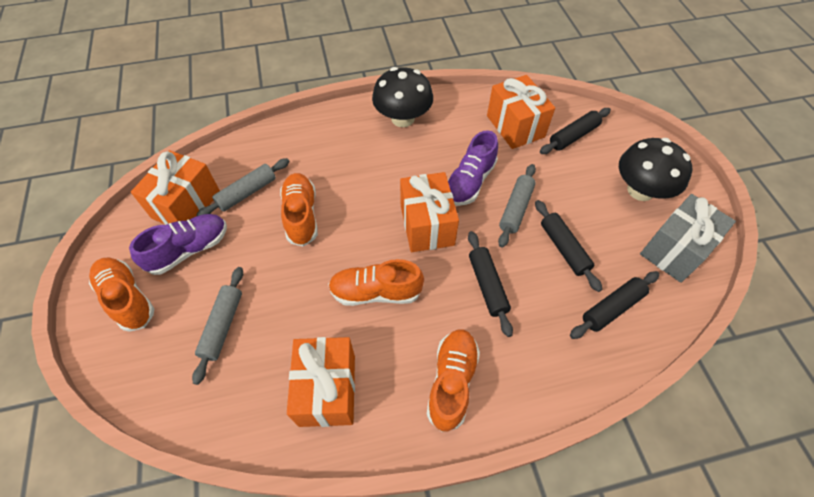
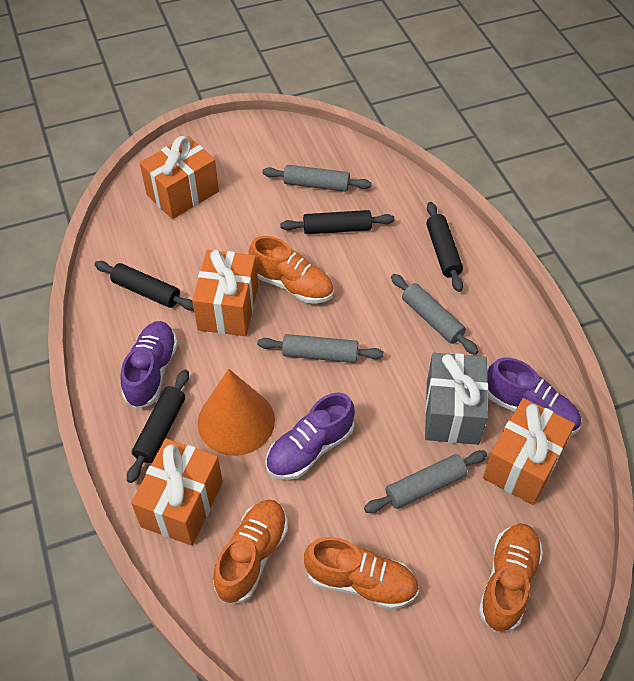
black mushroom: [372,67,433,127] [619,138,692,201] = 2 -> none = 0
grey rolling pin: [192,267,243,385] [196,158,290,216] [498,164,536,247] = 3 -> [257,334,384,363] [262,165,371,192] [364,450,487,513] [391,274,479,355] = 4
orange cone: none = 0 -> [198,369,275,456] = 1
purple shoe: [129,214,227,275] [448,130,498,206] = 2 -> [121,321,178,409] [266,392,355,480] [487,358,581,436] = 3

